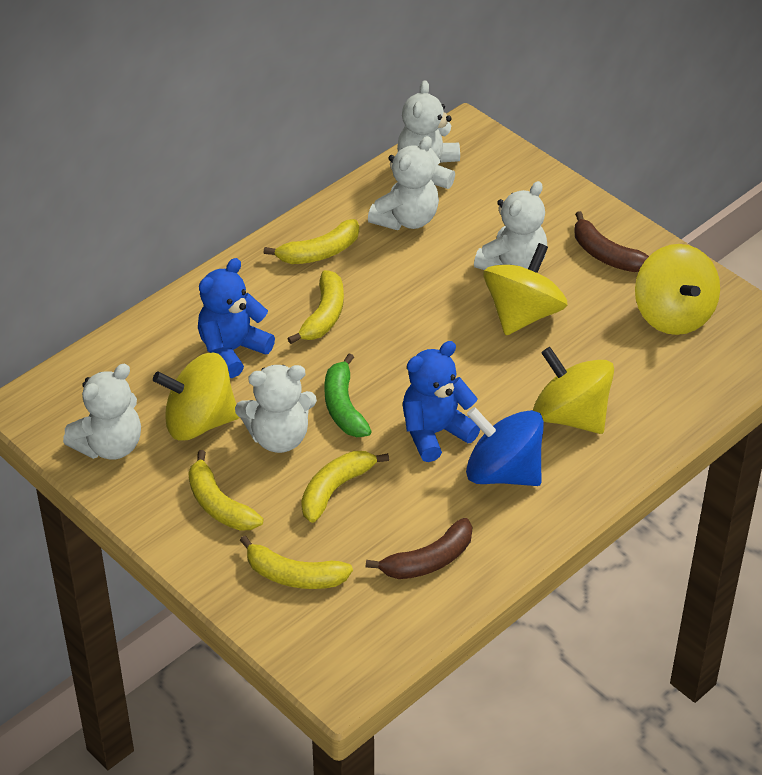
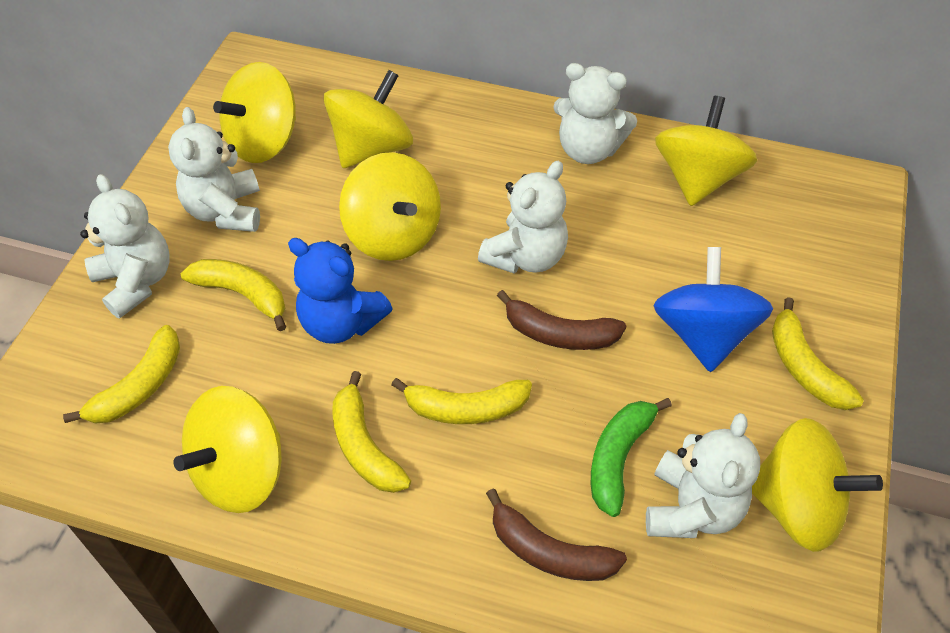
blue teddy bear: [198,258,275,378] [403,341,480,462] = 2 -> [288,238,393,344] = 1
yellow spinning top: [153,352,239,441] [483,243,568,335] [533,347,614,434] [635,244,720,335] = 4 -> [174,386,282,513] [213,62,296,163] [323,70,413,168] [339,152,441,261] [655,96,757,206] [752,418,883,552] = 6

